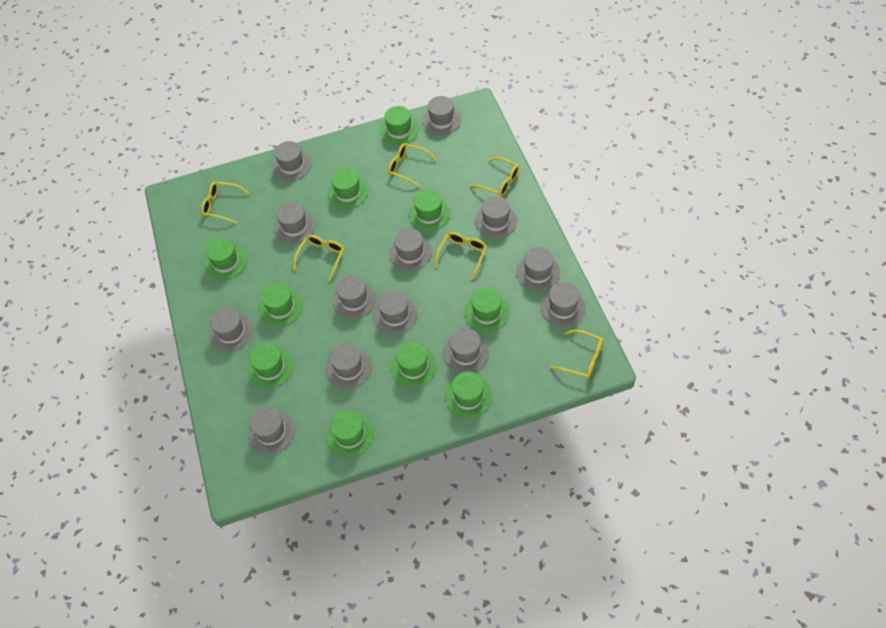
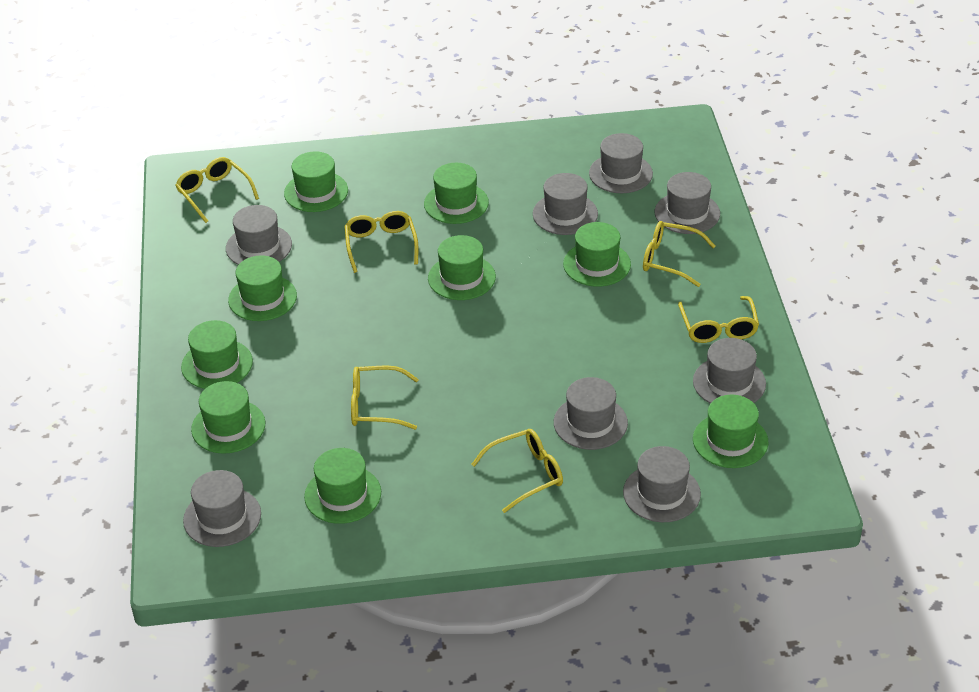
green hat: [205,238,247,280] [248,343,293,388] [259,283,302,326] [326,410,374,457] [328,168,368,209] [380,106,419,145] [391,342,437,387] [409,189,450,231] [445,372,492,418] [465,288,509,332] = 10 -> [181,320,253,389] [191,381,265,454] [228,255,297,321] [284,151,348,212] [304,448,381,524] [424,163,489,224] [428,235,496,300] [563,222,631,287] [693,395,768,468] = 9
grey hat: [209,307,253,351] [248,407,295,454] [272,141,312,181] [274,202,315,243] [326,343,371,389] [332,275,376,319] [373,290,417,334] [389,228,432,271] [423,96,461,135] [443,328,489,373] [475,196,517,238] [516,247,560,291] [541,282,586,327] = 13 -> [183,470,261,547] [226,205,292,265] [533,173,598,235] [554,377,628,450] [589,133,653,193] [623,446,701,522] [655,172,720,234] [693,338,766,404] = 8

